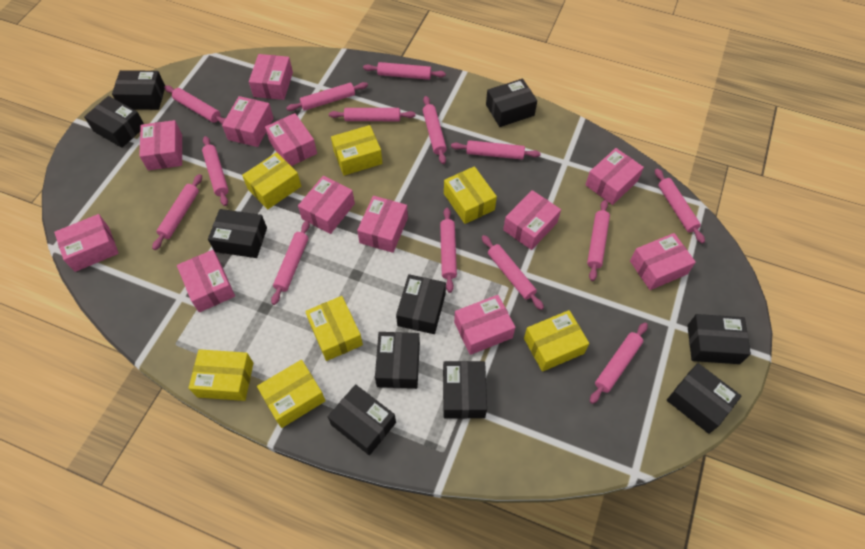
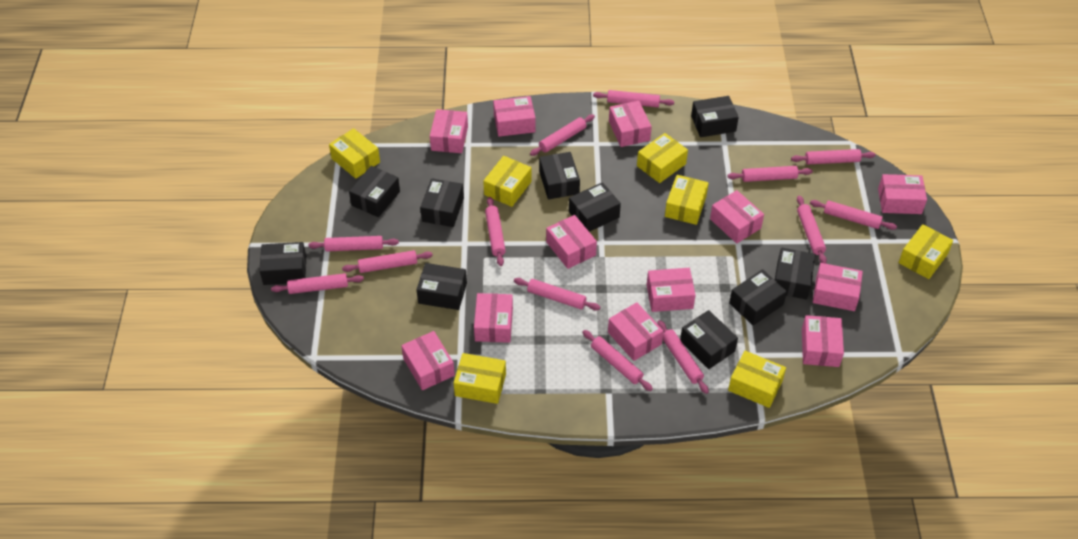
pink rolling pin: [152,174,202,250] [164,86,225,124] [202,136,229,206] [271,221,310,305] [286,82,368,111] [329,108,416,121] [363,62,446,80] [423,96,447,164] [440,208,457,293] [451,140,541,160] [482,235,544,310] [587,200,610,281] [590,323,648,404] [655,168,705,243] = 14 -> [271,273,364,294] [308,236,399,252] [342,250,433,273] [485,197,506,266] [514,278,601,311] [530,114,595,156] [582,330,653,391] [593,90,674,107] [658,320,709,394] [727,166,813,182] [791,149,875,164] [797,195,827,264] [810,200,897,230] = 13

